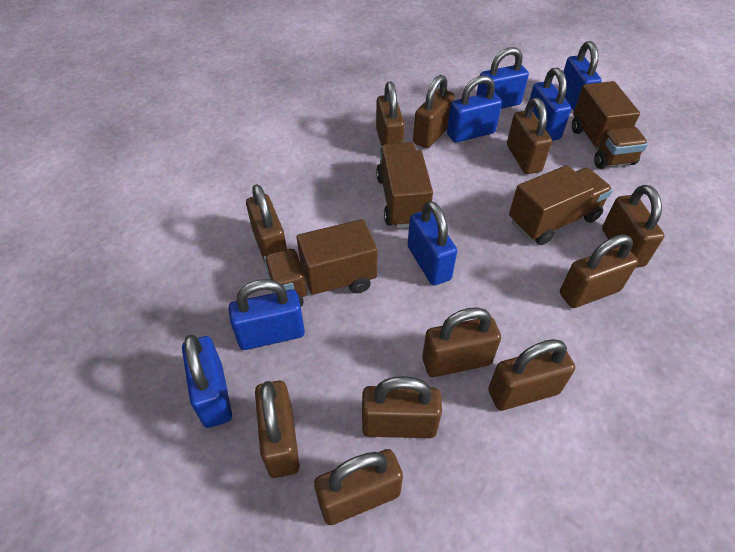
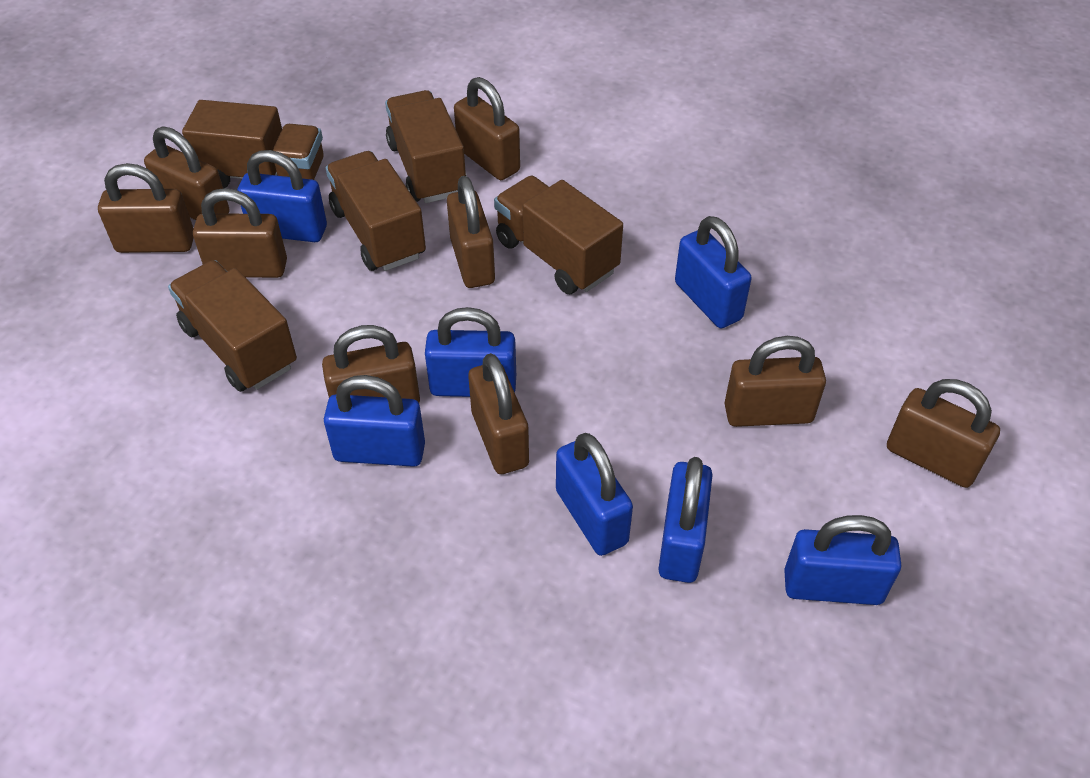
brown padlock: [246,184,287,263] [255,381,300,478] [314,449,403,525] [362,376,442,438] [376,82,405,146] [413,75,455,148] [422,307,501,377] [488,339,575,411] [507,98,552,174] [560,234,638,308] [602,185,665,268] = 11 -> [98,163,194,253] [144,126,230,220] [193,188,287,278] [322,325,420,403] [447,176,495,288] [454,77,520,180] [468,353,529,474] [725,336,826,427] [887,379,1000,488] = 9
brown truck: [264,219,378,307] [376,142,433,228] [509,165,613,245] [572,81,648,169] = 4 -> [168,260,297,392] [182,100,323,188] [326,151,426,271] [385,90,467,203] [494,175,623,294] = 5

